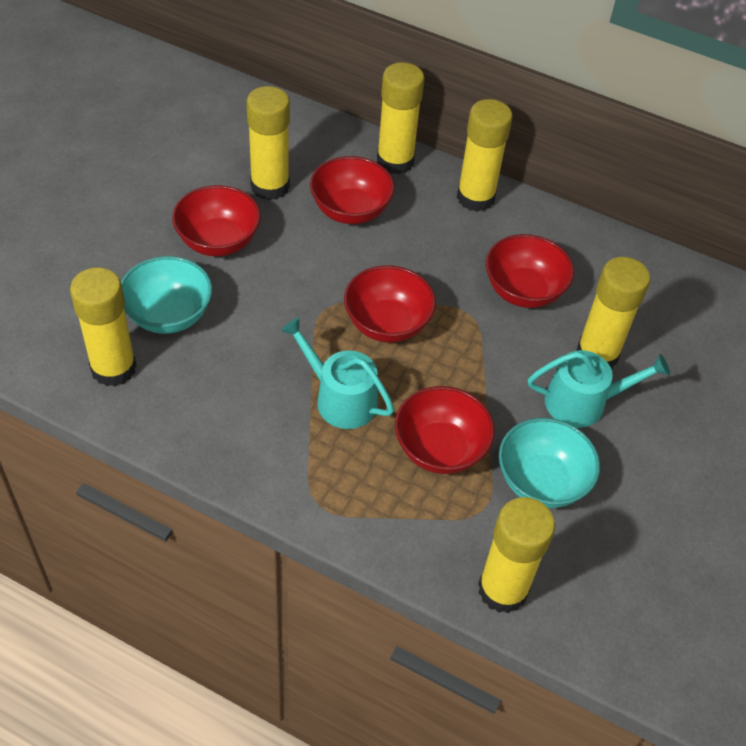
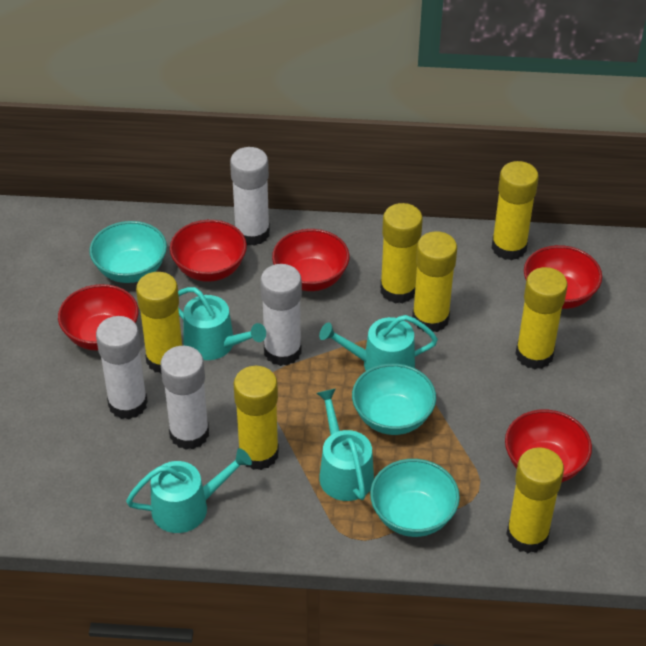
turquoise bowl: [121,256,212,334] [499,418,600,508] = 2 -> [90,221,167,283] [352,363,436,435] [370,459,460,537] = 3
turquoise watering can: [281,317,394,429] [528,350,670,428] = 2 -> [126,448,252,533] [178,287,266,360] [317,389,374,501] [319,315,438,371] = 4
white glue stick: none = 0 -> [96,316,148,419] [160,346,209,450] [230,147,270,246] [260,264,302,366] = 4
yellow glue stick: [70,267,137,387] [246,86,290,200] [377,62,424,175] [457,99,513,212] [478,497,555,613] [576,257,650,369] = 6 -> [136,272,182,374] [233,366,279,470] [380,203,423,304] [412,231,457,332] [492,161,539,260] [506,447,564,553] [515,267,568,369] = 7

